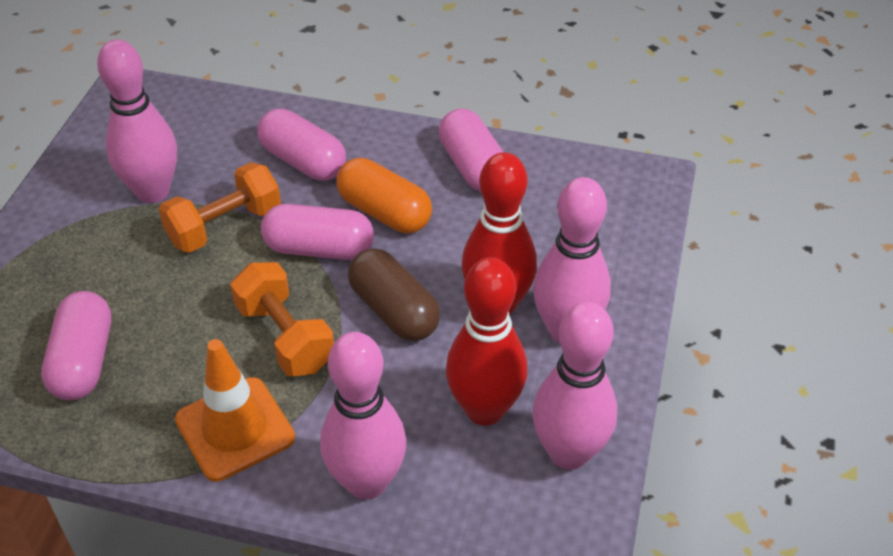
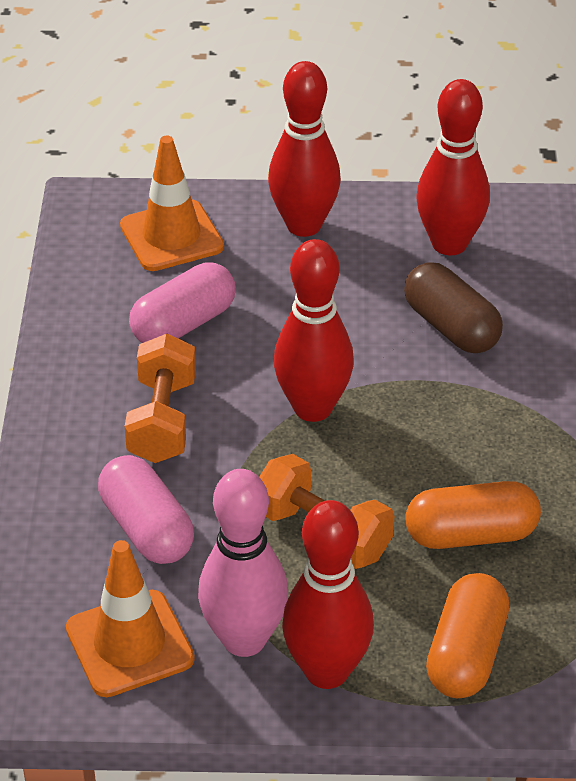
orange capsule: [336,158,432,233] = 1 -> [405,481,541,549] [426,573,509,698] = 2
orange traffic cone: [175,339,295,482] = 1 -> [66,540,195,697] [120,135,224,271] = 2
pink bowling pin: [97,39,177,203] [320,332,406,500] [532,302,617,470] [533,177,611,343] = 4 -> [198,469,288,657] = 1
pink capsule: [41,291,111,401] [257,108,346,181] [261,204,374,260] [439,108,503,192] = 4 -> [98,455,194,564] [129,262,236,343] = 2
red bowling pin: [446,257,528,426] [461,152,537,316] = 2 -> [268,61,341,237] [274,239,354,422] [282,500,374,689] [416,79,490,255] = 4

